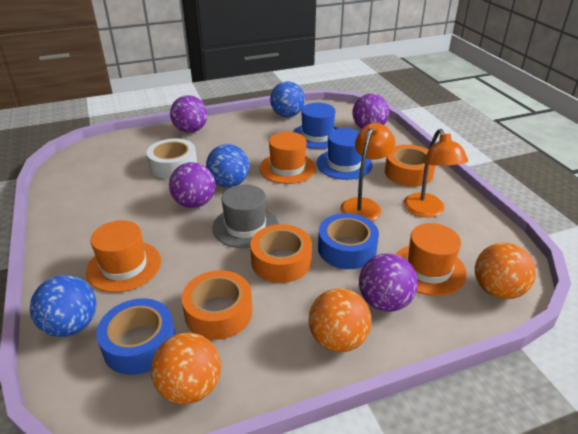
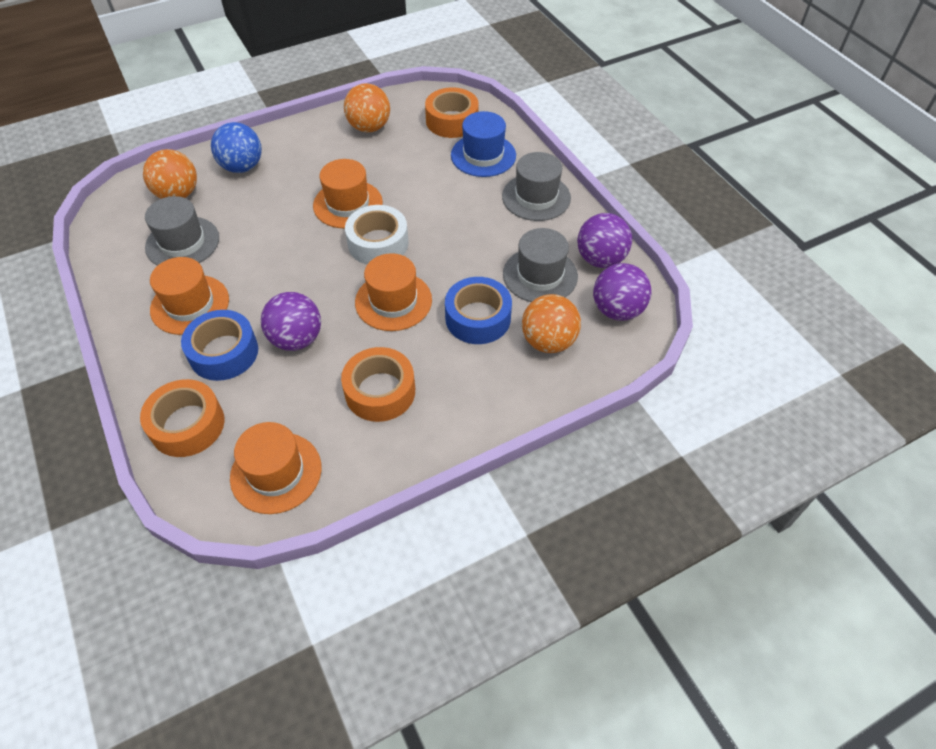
blue ball: [30,275,96,337] [206,144,249,188] [270,82,305,117] = 3 -> [211,122,262,173] = 1
blue hat: [293,103,338,149] [316,128,373,180] = 2 -> [451,111,516,177] = 1
grey hat: [212,184,279,248] = 1 -> [145,196,219,266] [502,152,571,221] [503,228,578,302] = 3
orange hat: [86,220,161,293] [259,132,316,184] [395,223,467,296] = 3 -> [150,257,229,335] [230,422,322,514] [313,159,383,228] [355,253,432,331] = 4
orange lamp: [340,123,395,221] [403,129,468,218] = 2 -> none = 0
purple ball: [169,162,216,208] [170,95,207,133] [353,94,389,128] [359,253,418,312] = 4 -> [261,292,321,351] [577,213,632,268] [593,263,651,321] = 3

